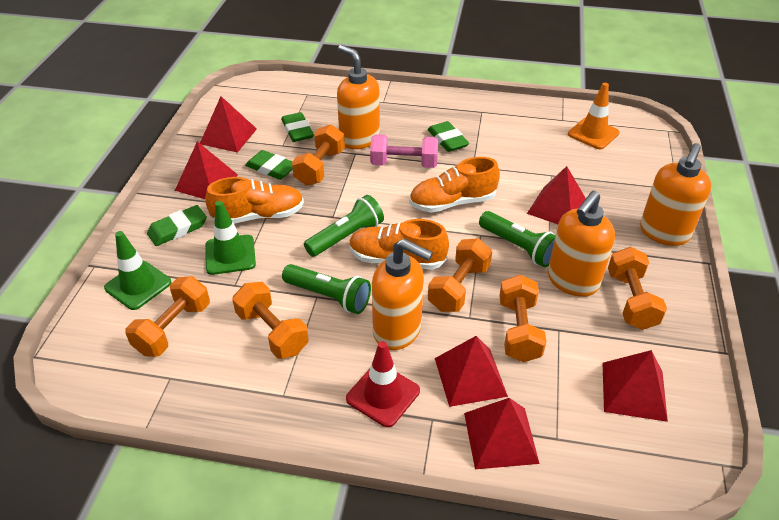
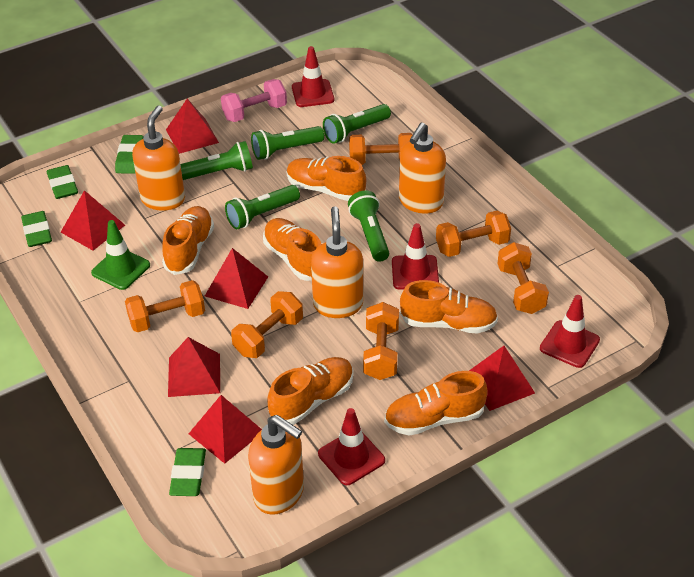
green flashlight: [282,264,371,314] [304,195,384,257] [479,211,556,267] = 3 -> [180,141,253,180] [225,185,300,229] [251,126,324,160] [323,104,391,144] [348,190,389,262] = 5
green traffic cone: [104,231,172,310] [205,201,256,275] = 2 -> [91,220,150,290] = 1
orange shoe: [205,177,304,224] [349,219,449,270] [409,157,500,213] = 3 -> [162,206,214,275] [263,218,321,281] [267,357,353,425] [287,156,366,201] [384,371,488,435] [400,280,498,334] = 6
orange traffic cone: [568,83,620,149] = 1 -> none = 0
red traffic cone: [346,341,420,427] = 1 -> [292,46,334,107] [318,408,385,485] [392,223,439,290] [540,295,600,368] = 4

